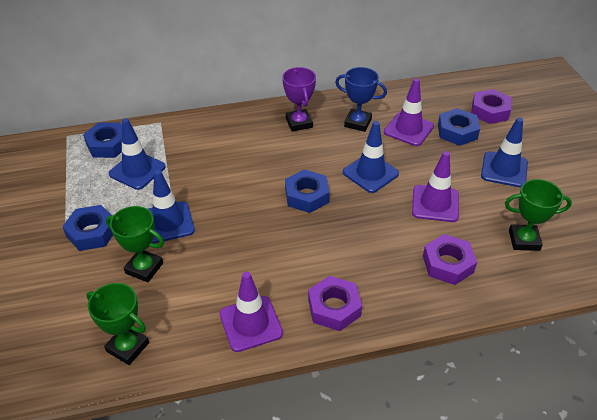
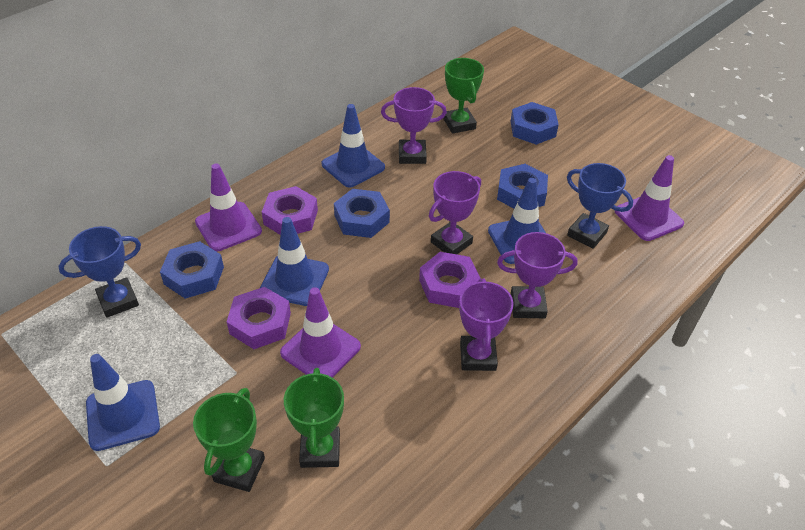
blue trophy: [335,67,387,132] = 1 -> [58,226,141,318] [567,163,633,249] = 2
purple trophy: [282,67,316,132] = 1 -> [381,87,447,164] [429,171,481,254] [459,279,513,371] [497,232,578,318] = 4

